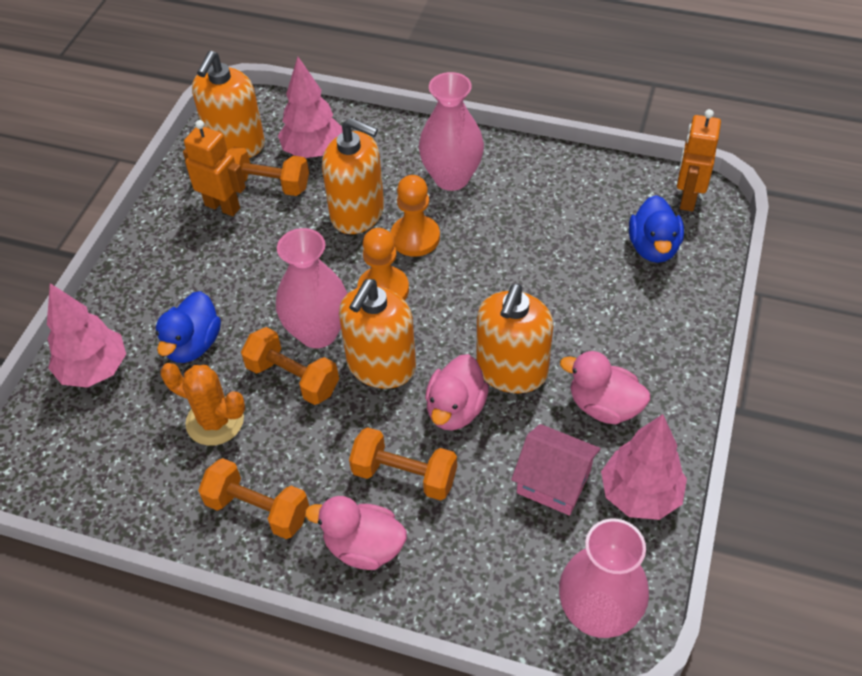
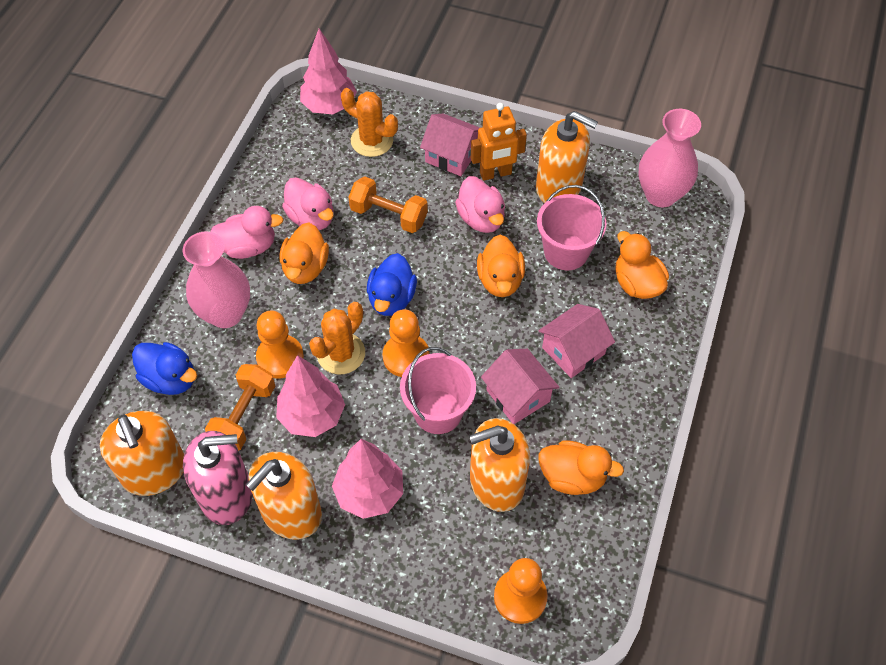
orange cactus: [160,363,245,446] = 1 -> [309,302,365,374] [341,88,398,157] = 2
orange duck: none = 0 -> [280,223,329,284] [477,235,525,297] [539,440,624,495] [616,231,669,299] = 4
orange dumbbell: [198,458,309,539] [227,147,309,196] [241,327,339,405] [349,427,457,501] = 4 -> [205,364,275,451] [348,176,428,233] = 2
orange pawn: [357,228,409,300] [391,175,440,257] = 2 -> [256,311,304,379] [383,309,429,377] [494,558,548,624] = 3
orange robot: [183,120,246,216] [677,109,721,211] = 2 -> [471,103,527,181] = 1
pink bucket: none = 0 -> [400,347,476,434] [537,185,607,270] = 2
pink house: [511,424,601,516] = 1 -> [420,114,480,176] [481,349,560,424] [538,304,615,378] = 3
pink soap dispenser: none = 0 -> [183,431,253,525] = 1
pink vase: [276,228,348,348] [419,72,484,191] [559,518,649,638] = 3 -> [183,231,250,328] [638,109,701,207] = 2

